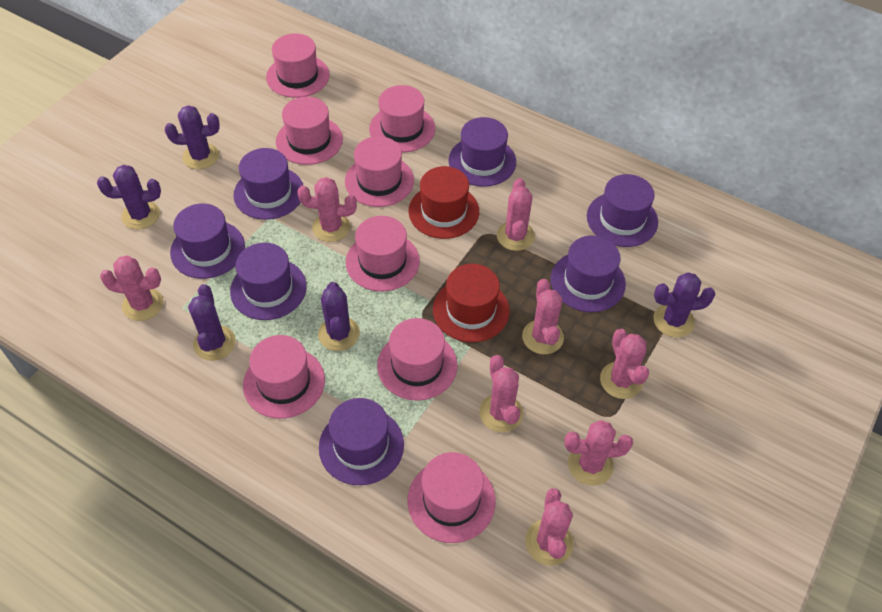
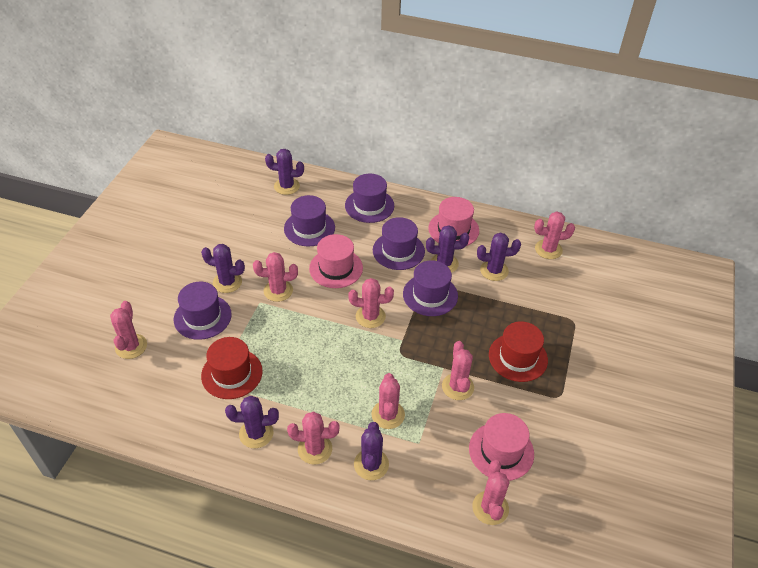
pink hat: [243,335,325,419] [266,34,330,98] [276,97,343,165] [345,136,414,207] [346,216,420,292] [369,85,435,153] [377,318,457,401] [407,452,496,543] = 8 -> [309,234,363,288] [428,197,479,246] [469,413,534,481] = 3
purple cactus: [97,165,161,229] [165,105,220,169] [188,284,236,361] [318,282,360,351] [653,272,716,337] = 5 -> [201,244,245,293] [225,396,279,448] [265,149,304,195] [354,422,389,480] [426,225,469,273] [477,233,521,281] = 6
purple hat: [170,203,245,279] [230,243,307,320] [233,148,303,220] [319,398,404,485] [449,117,516,187] [551,236,626,312] [587,174,658,247] = 7 -> [174,282,232,340] [284,195,335,246] [345,174,394,223] [373,217,425,270] [403,260,458,316] = 5

